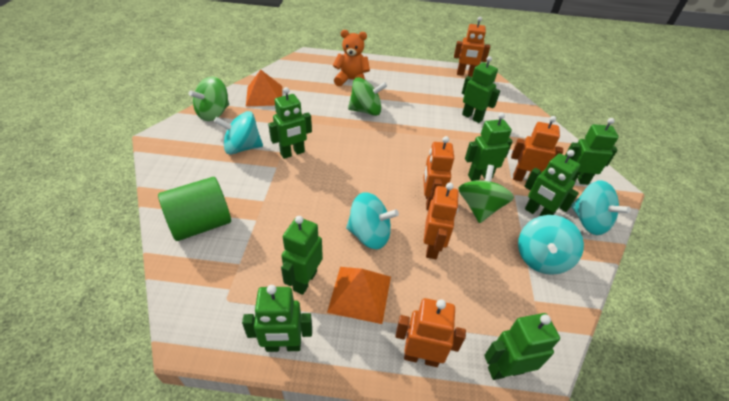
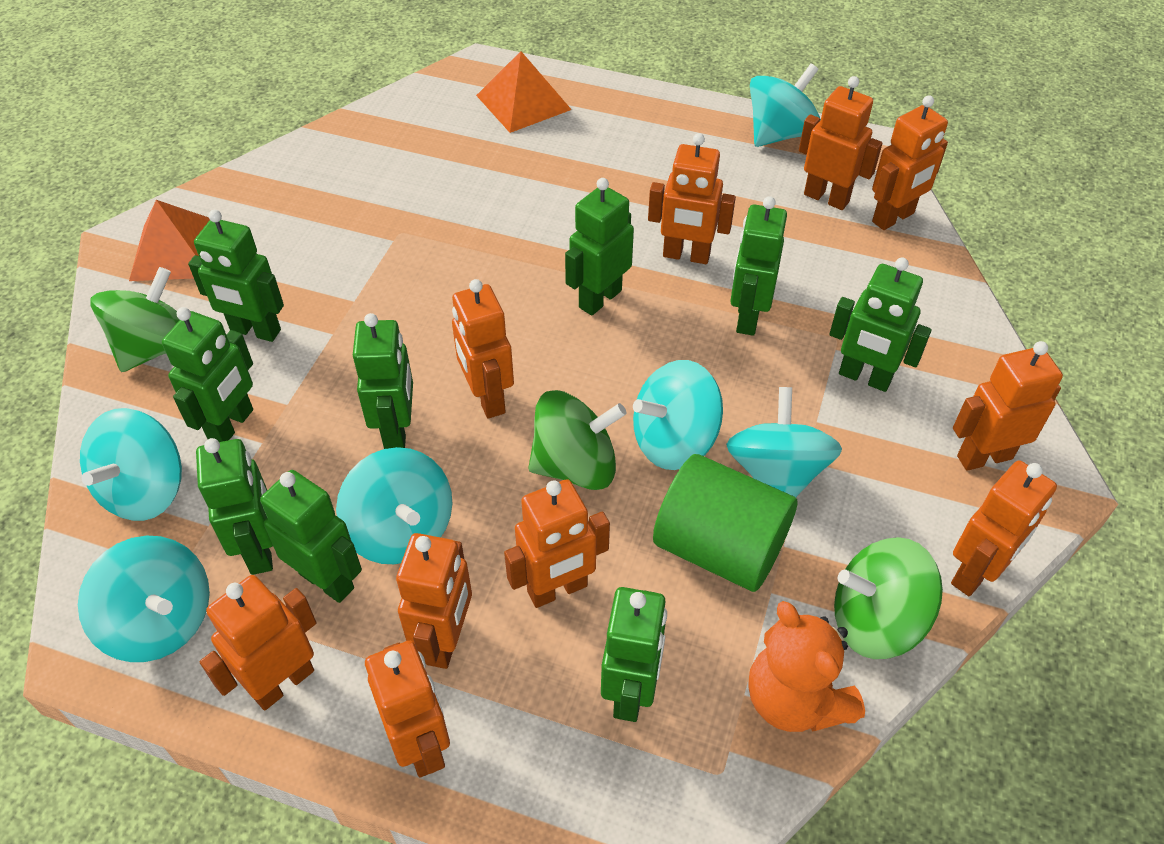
green robot: [242,285,312,352] [268,87,312,159] [281,216,323,295] [462,56,500,123] [465,113,513,181] [484,313,560,380] [524,150,580,216] [565,118,619,185] = 8 -> [162,307,253,442] [188,210,284,342] [196,438,273,575] [260,470,362,603] [353,313,413,449] [565,178,634,316] [601,587,667,722] [730,196,787,336] [830,258,931,392] = 9
orange robot: [395,298,466,367] [423,136,454,210] [424,183,459,259] [454,17,490,77] [511,116,563,182] = 5 -> [200,575,316,710] [365,641,450,778] [396,533,472,669] [452,279,514,419] [504,479,610,608] [648,133,736,264] [799,76,882,210] [872,95,948,230] [951,461,1057,596] [953,341,1063,471] = 10
turquoise spinning top: [214,111,263,155] [346,192,399,249] [518,215,584,275] [571,180,631,235] = 4 -> [78,536,210,662] [80,408,182,521] [336,447,452,564] [633,360,723,470] [726,387,842,498] [750,64,821,147] = 6

